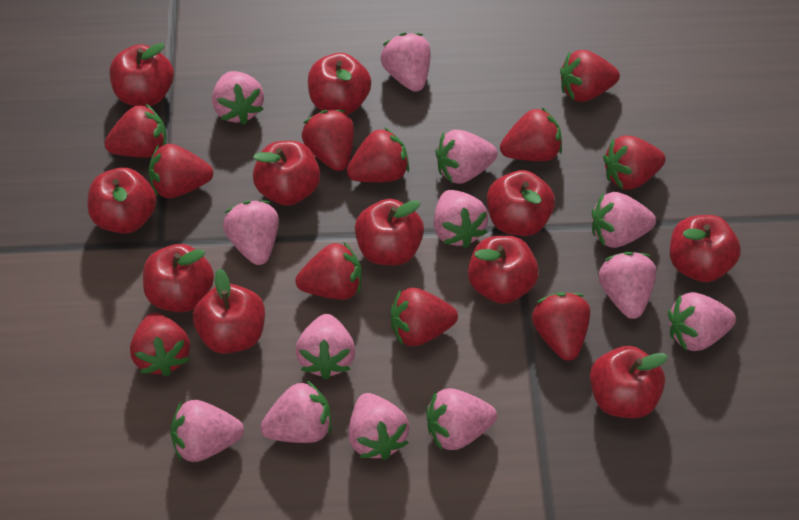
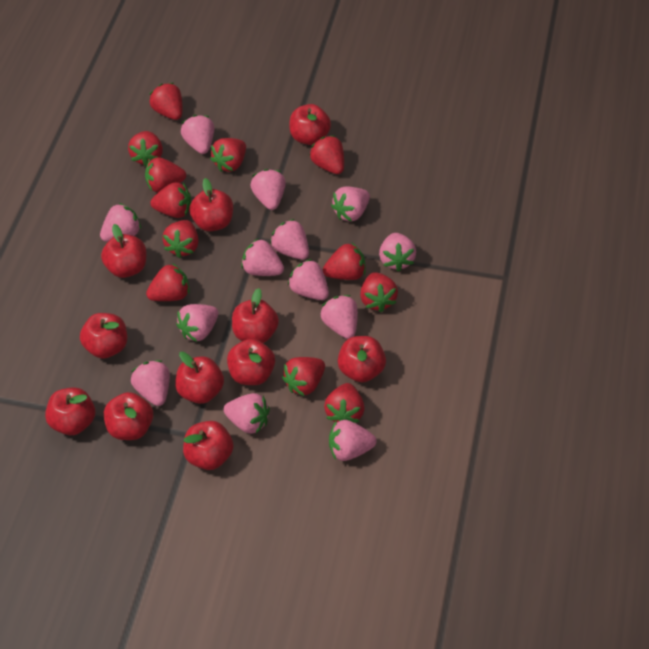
red strawberry: [104,103,166,158] [130,313,190,376] [148,144,214,198] [295,242,361,300] [302,110,354,171] [347,127,409,182] [391,288,458,346] [500,108,562,161] [532,292,590,361] [560,50,620,102] [603,135,666,190] = 11 -> [128,131,163,167] [145,157,186,192] [146,263,190,301] [150,83,182,120] [150,182,191,218] [162,220,199,258] [210,138,246,172] [282,357,325,396] [309,135,344,174] [323,243,366,280] [324,383,365,423] [360,272,398,312] = 12

